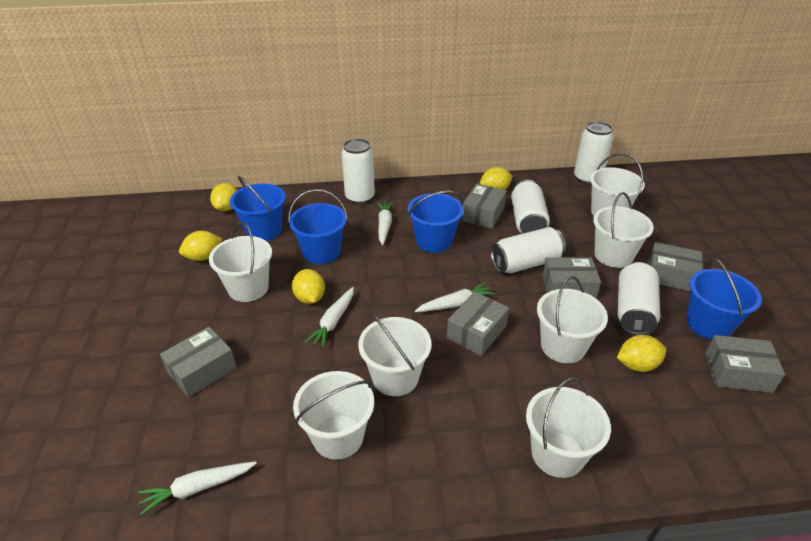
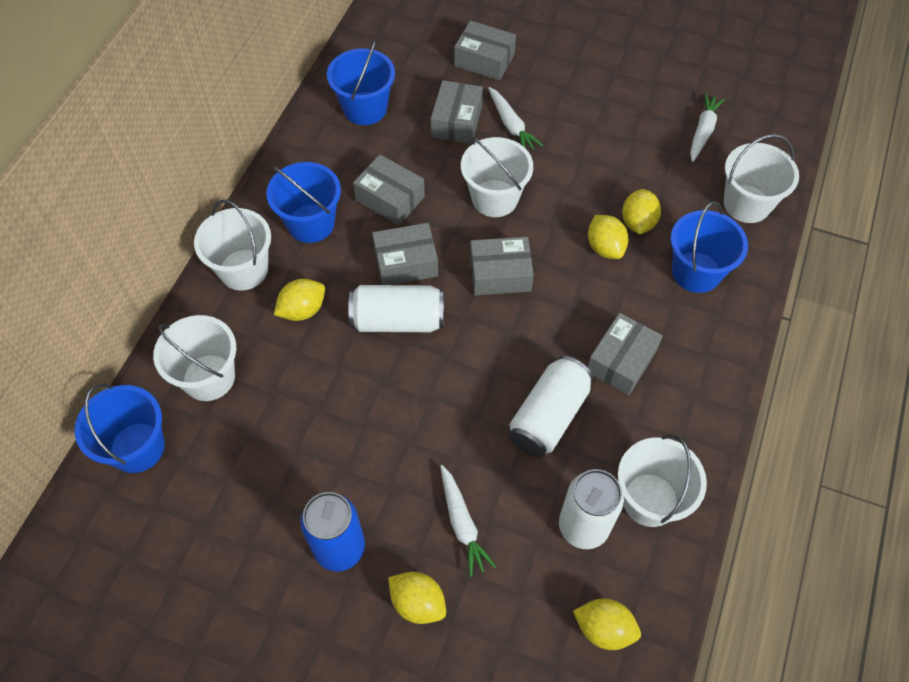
blue can: none = 0 -> [300,492,365,572] = 1
white bucket: [209,222,272,302] [293,371,374,460] [358,313,431,396] [526,377,611,478] [537,276,608,363] [590,153,645,216] [593,192,654,268] = 7 -> [153,315,236,401] [194,200,271,291] [461,137,533,217] [618,434,707,527] [724,134,799,223] = 5
white can: [342,138,375,205] [490,227,566,273] [511,180,550,234] [574,121,613,185] [618,262,660,335] = 5 -> [348,285,444,332] [509,356,593,457] [559,469,624,549] = 3
white carrot: [138,461,257,515] [305,287,354,348] [377,201,393,245] [415,282,495,312] = 4 -> [440,465,496,577] [488,87,543,150] [690,93,725,162] = 3

